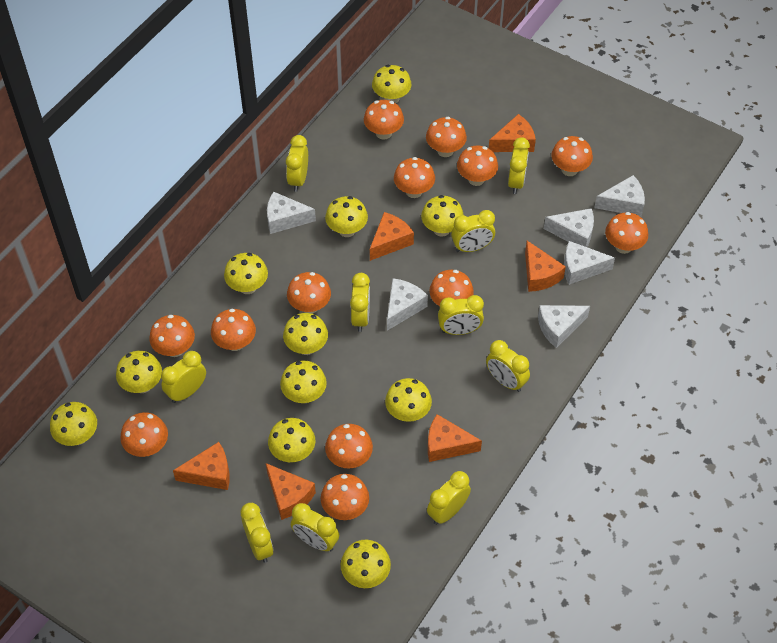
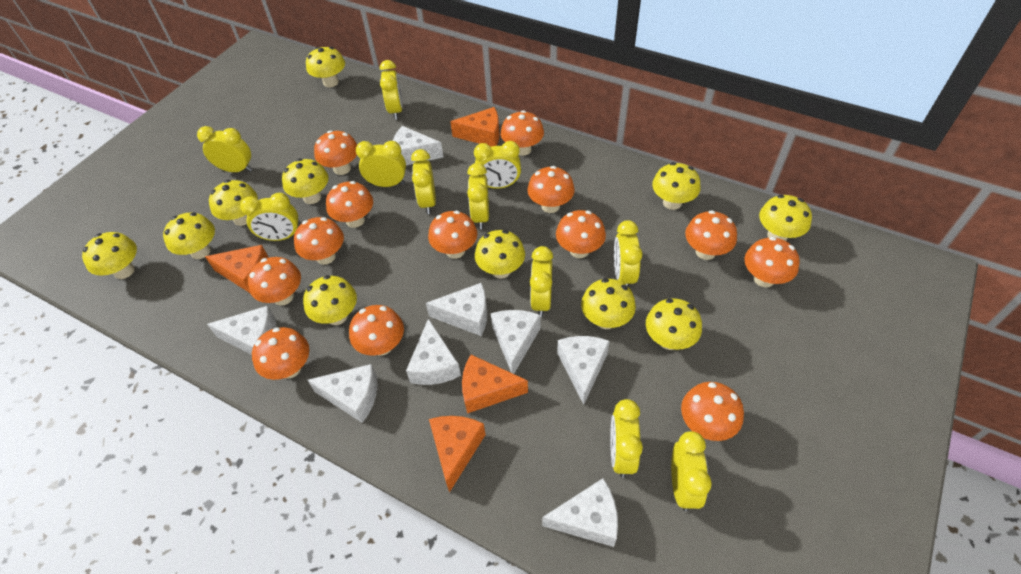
orange cheese: [173,442,230,490] [266,463,316,520] [370,212,414,261] [428,414,482,462] [489,114,536,152] [525,241,566,292] = 6 -> [205,245,269,293] [429,416,486,493] [450,107,499,147] [462,355,528,413] = 4
white cheese: [267,192,316,234] [387,278,428,331] [538,305,590,348] [544,208,594,247] [564,241,615,285] [594,175,645,217] = 6 -> [207,306,276,355] [308,364,378,423] [393,126,443,165] [406,318,461,385] [426,283,487,336] [491,310,541,374] [542,478,618,547] [557,336,610,405] = 8
yellow clock: [161,351,206,403] [241,503,273,563] [286,135,308,192] [291,503,339,551] [350,273,370,332] [427,471,471,525] [438,295,484,335] [451,210,495,252] [486,340,530,392] [508,137,530,194] = 10 -> [197,126,252,172] [240,193,298,241] [356,141,406,187] [380,60,403,120] [411,149,436,214] [467,163,489,229] [474,141,521,189] [530,246,553,317] [610,399,643,478] [614,220,642,287] [671,431,712,511] = 11

